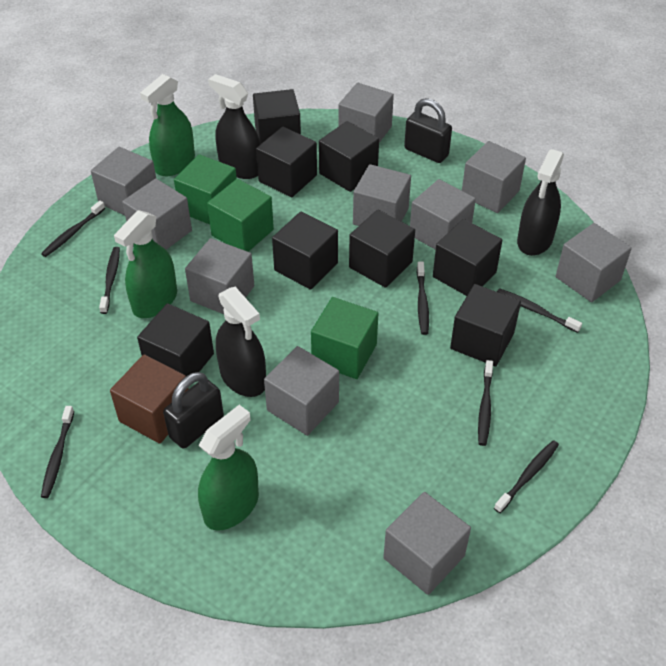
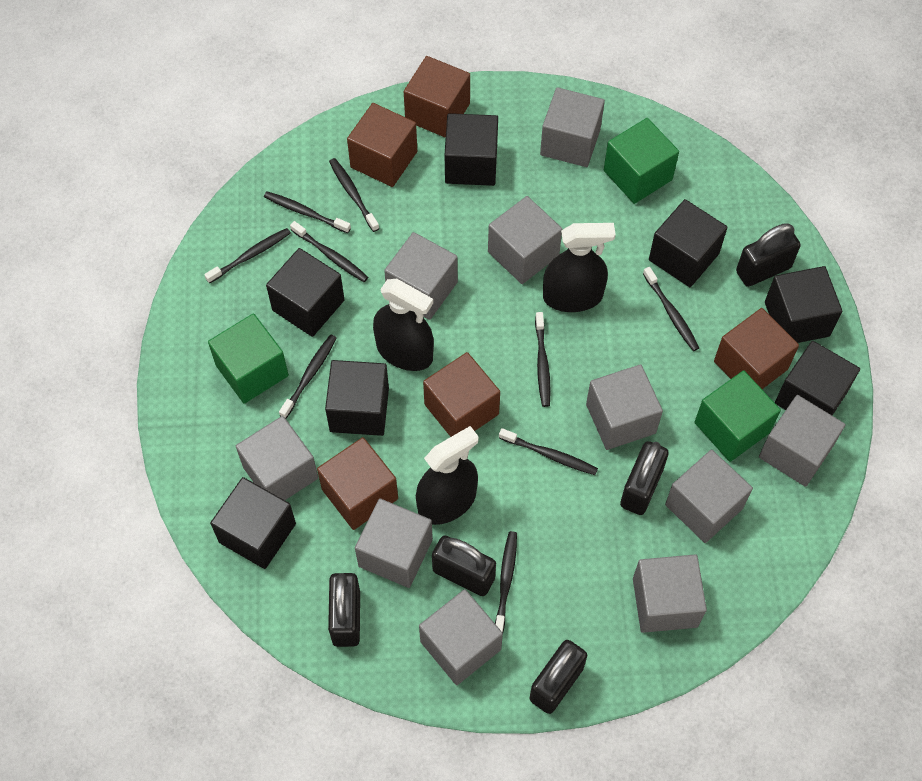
black cube: [137,303,214,376] [253,89,301,144] [256,127,317,198] [272,212,338,290] [319,121,379,192] [349,210,415,288] [433,219,502,296] [450,284,521,366] = 8 -> [210,477,296,569] [266,248,345,337] [325,360,389,436] [445,113,498,186] [649,199,728,287] [765,266,842,343] [775,341,860,416] = 7
black padlock: [163,372,224,448] [404,98,452,163] = 2 -> [328,573,360,647] [432,535,496,596] [530,640,587,714] [620,441,669,515] [736,224,801,287] = 5
black toothbrush: [41,201,105,257] [41,406,74,498] [99,247,120,314] [417,262,429,335] [478,360,493,446] [494,440,559,513] [497,288,582,333] = 7 -> [204,228,291,284] [264,191,351,233] [279,334,337,419] [290,221,368,282] [329,158,379,232] [495,531,517,633] [499,428,598,475] [535,312,551,407] [643,267,699,351] = 9
brown cube: [110,354,189,444] = 1 -> [317,437,398,530] [347,103,417,187] [404,56,470,138] [423,352,500,437] [714,308,799,389] = 5
green spray bottle: [114,210,177,318] [140,74,195,176] [198,405,259,531] = 3 -> none = 0

